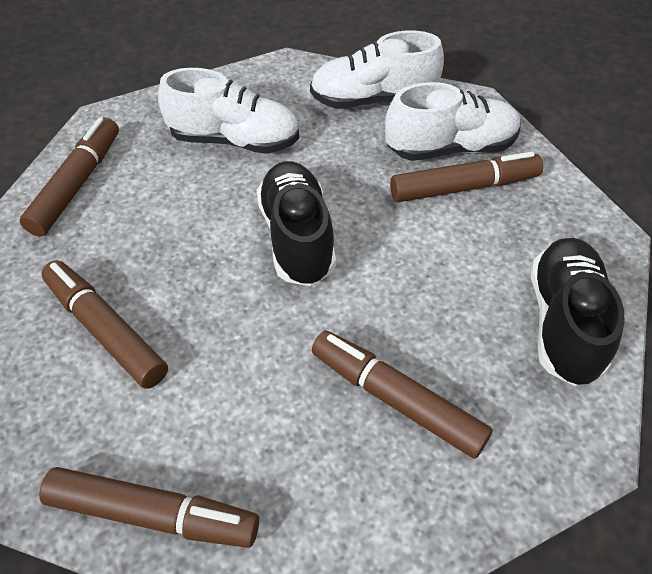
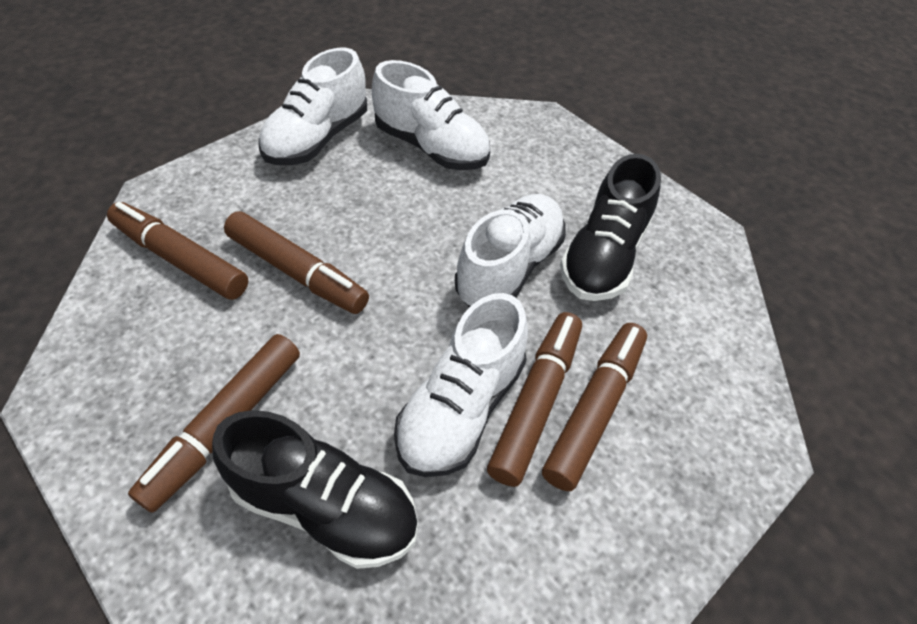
white shoe: [158,68,299,154] [310,30,444,109] [385,82,521,161] = 3 -> [259,48,367,165] [372,60,490,170] [394,293,528,477] [455,194,566,308] = 4

